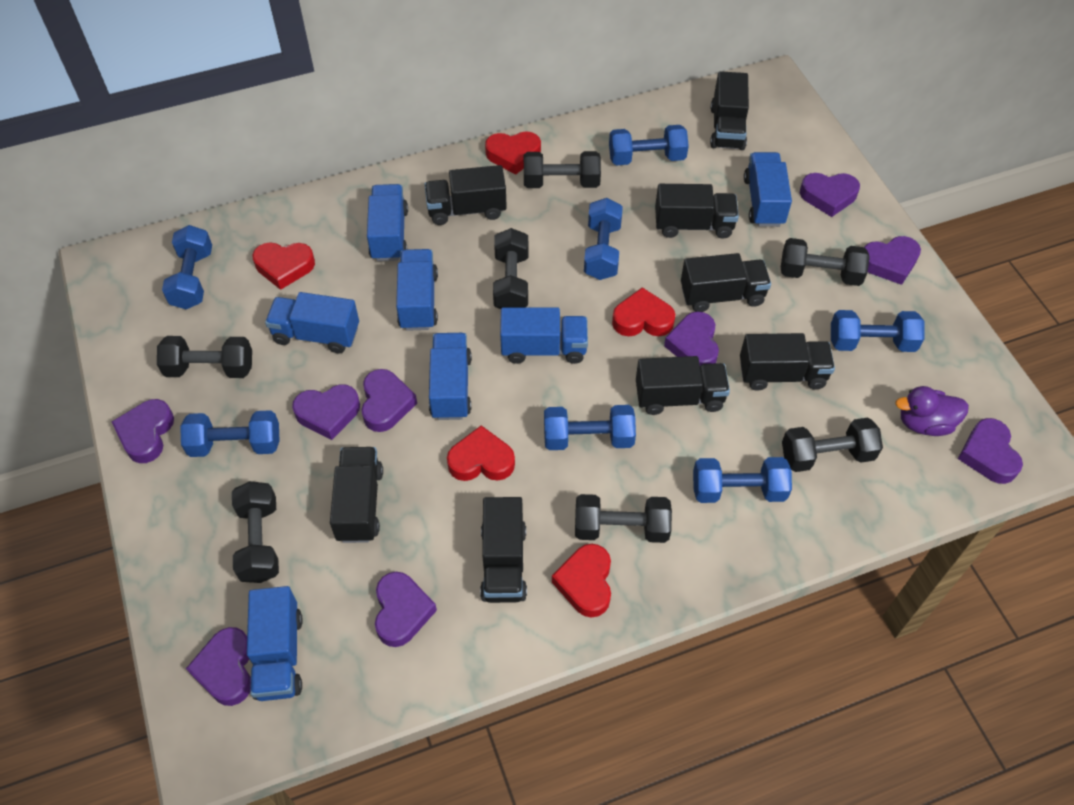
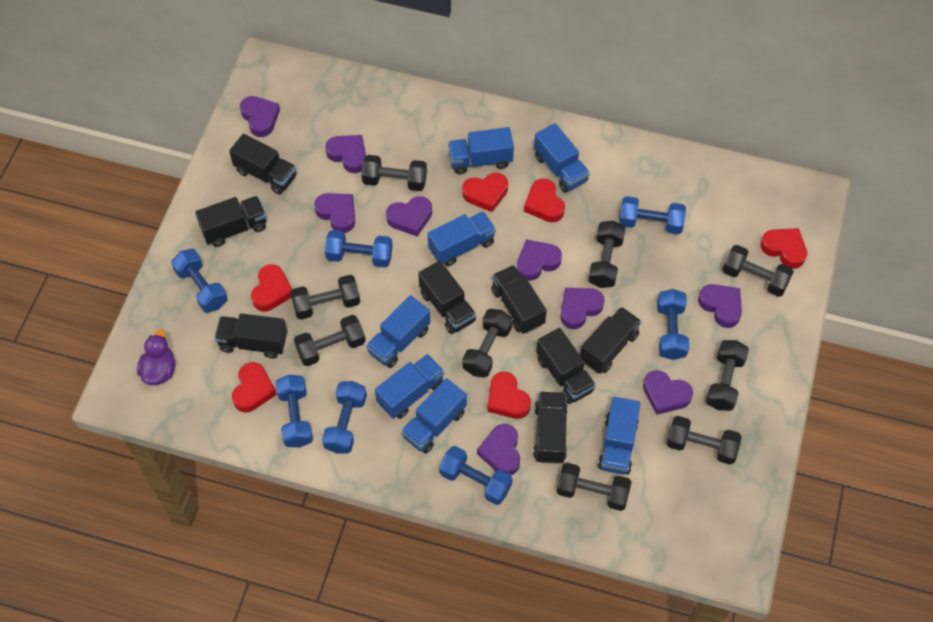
black dumbbell: [157,336,252,378] [232,481,279,583] [493,228,528,309] [524,151,601,188] [575,494,672,543] [781,238,870,286] [782,418,883,472] = 7 -> [290,275,360,320] [294,315,365,366] [361,155,427,191] [462,309,512,378] [556,463,632,511] [588,220,626,288] [667,416,742,465] [706,340,749,411] [722,245,794,297] = 9
red heart: [252,242,315,290] [447,425,515,481] [485,131,541,175] [552,544,611,617] [612,287,675,336] = 5 -> [232,362,277,412] [251,264,292,312] [462,173,508,212] [487,372,531,419] [524,178,565,223] [761,228,807,269] = 6

